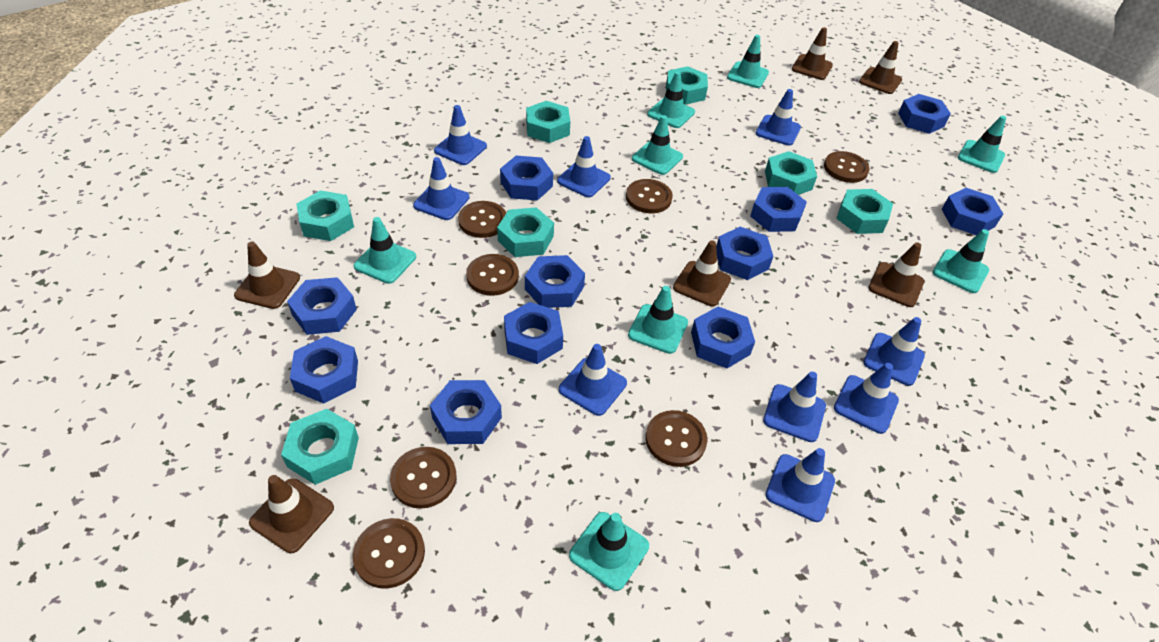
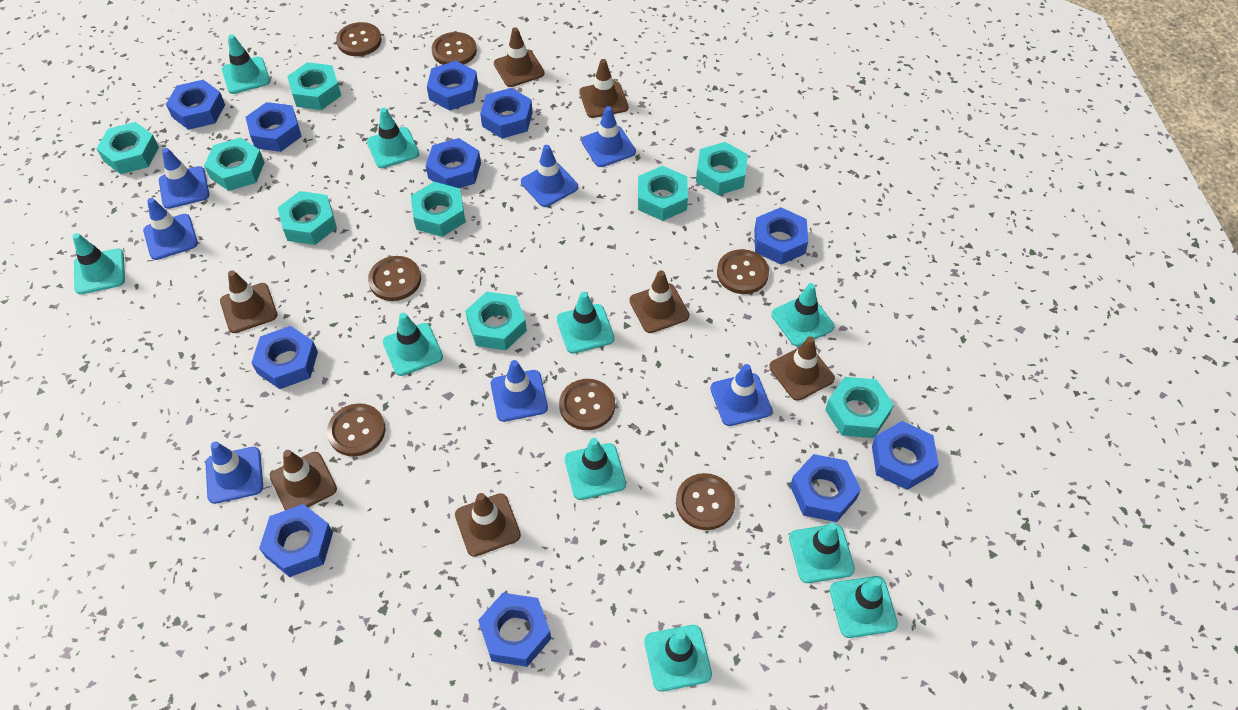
blue traffic cone: [413,157,470,220] [434,105,487,165] [557,136,611,197] [559,344,627,416] [755,89,801,146] [763,372,826,442] [765,448,835,522] [834,363,899,434] [863,317,925,386] = 9 -> [143,198,198,260] [159,148,209,209] [206,442,263,504] [491,360,548,422] [521,145,578,207] [581,106,636,167] [710,364,772,426] = 7
brown traffic cone: [234,242,300,309] [249,475,334,553] [673,240,731,307] [792,27,833,80] [859,41,902,94] [868,242,924,307] = 6 -> [220,270,278,333] [270,450,337,510] [455,493,521,557] [494,27,545,87] [579,59,628,118] [629,270,689,333] [769,336,835,401] = 7
turquoise nut: [281,409,359,485] [297,190,354,241] [497,207,554,257] [526,101,570,143] [666,66,708,105] [765,151,817,195] [836,189,893,234] = 7 -> [96,122,159,174] [204,137,265,191] [278,191,337,245] [287,62,341,110] [411,182,465,237] [465,292,527,350] [638,166,688,221] [696,142,748,195] [825,377,894,438] = 9
turquoise traffic cone: [354,217,416,284] [569,512,649,591] [628,286,688,354] [632,115,683,175] [647,71,695,128] [727,35,769,88] [933,229,989,293] [958,116,1006,173] = 8 -> [72,233,125,294] [222,34,270,94] [367,108,419,168] [383,313,443,376] [557,292,615,354] [565,438,626,500] [644,625,712,692] [771,283,834,347] [789,523,855,583] [830,576,898,638] = 10

